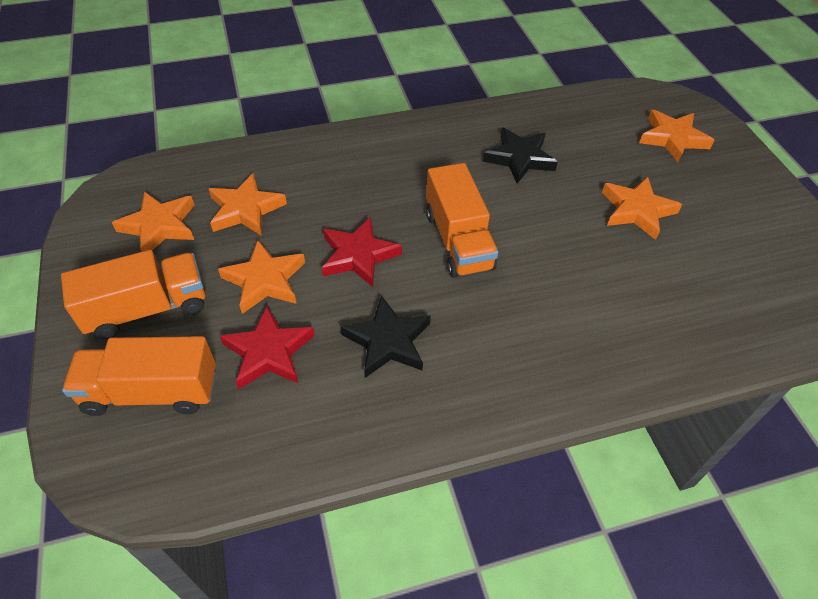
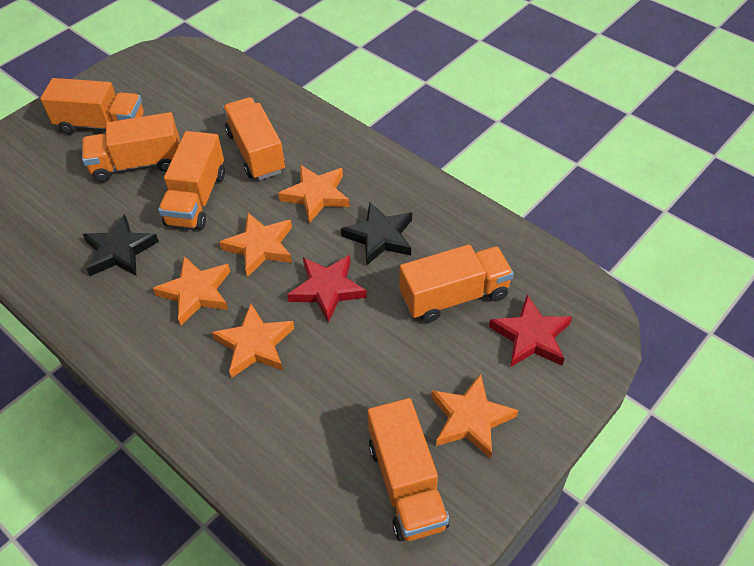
orange truck: [61,250,206,339] [62,336,216,416] [426,163,498,278] = 3 -> [40,78,144,135] [82,112,180,183] [158,131,225,230] [223,97,285,180] [368,398,449,542] [400,244,514,323] = 6

